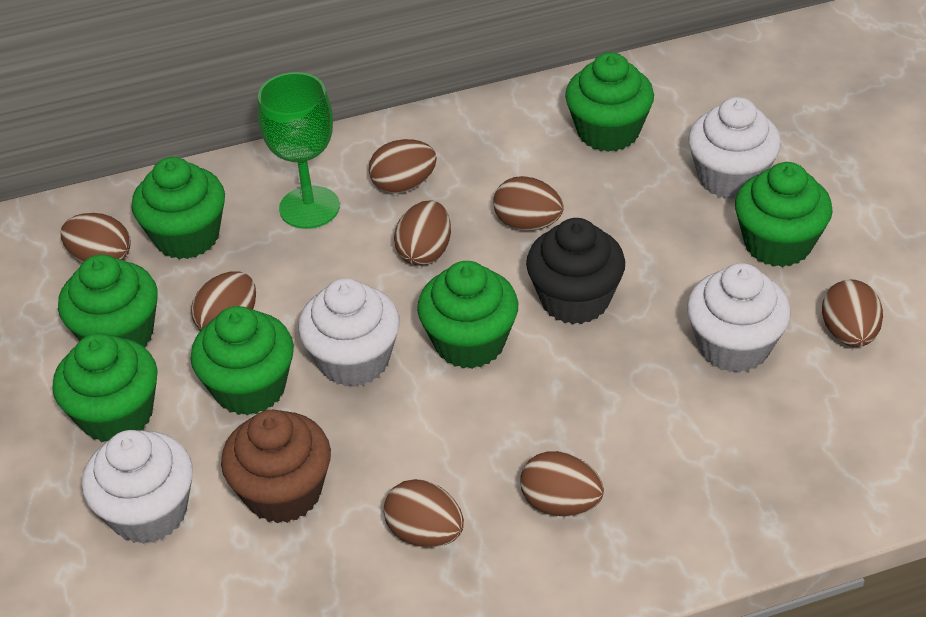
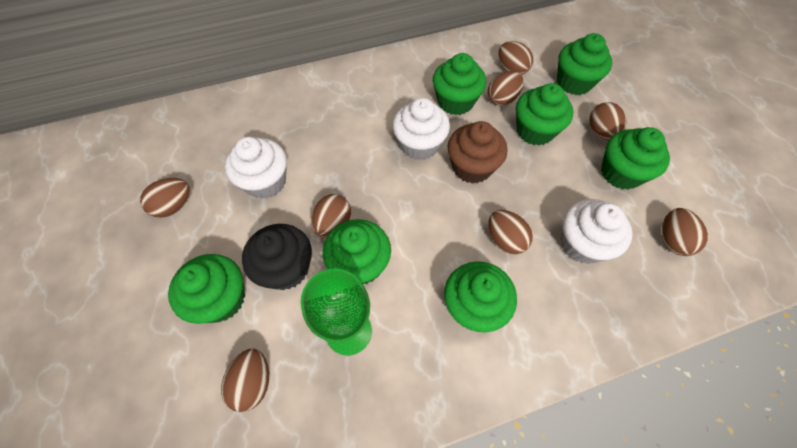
white cupcake: [82,430,193,544] [298,278,400,387] [687,263,791,373] [688,97,781,199] = 4 -> [225,137,287,199] [392,98,450,160] [560,199,633,264] = 3

